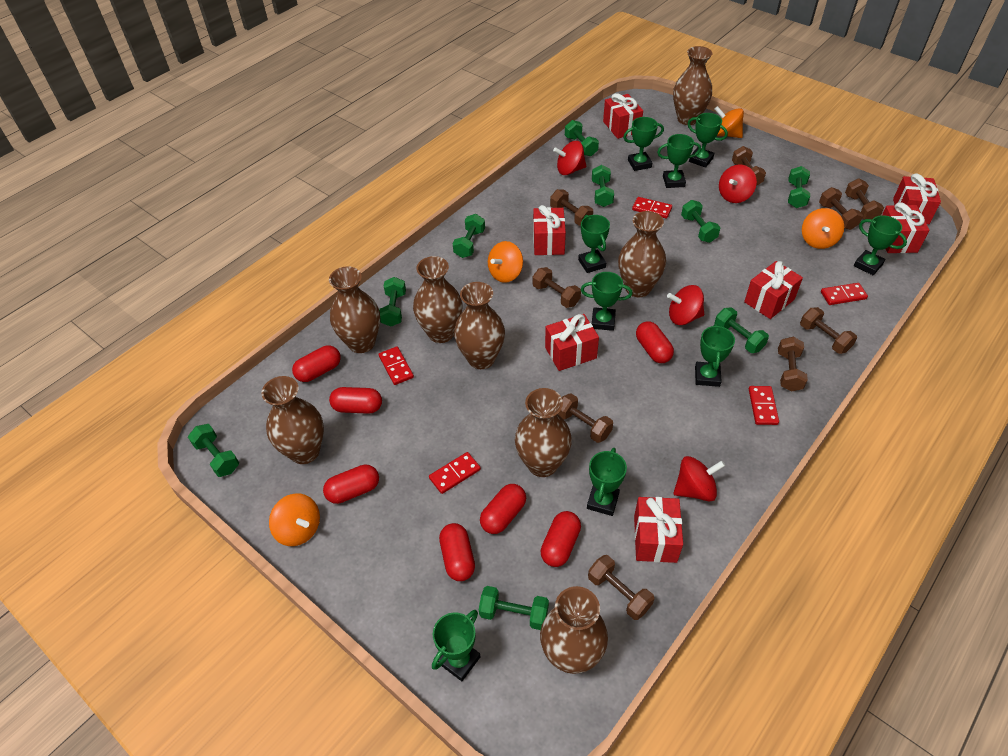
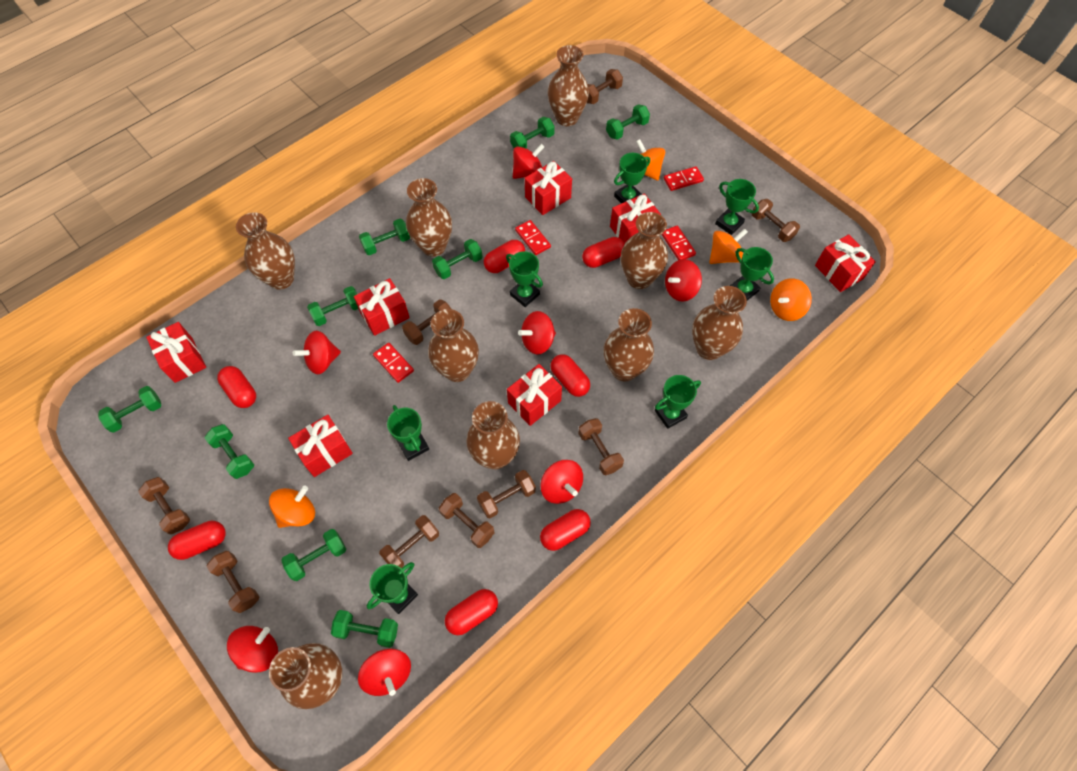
brown vase: [261,376,324,464] [329,266,380,353] [413,256,462,343] [454,282,505,369] [515,388,572,477] [540,586,608,674] [618,211,666,297] [673,46,712,125] = 8 -> [236,212,295,290] [269,643,342,709] [406,178,452,256] [428,309,479,382] [466,401,520,469] [548,45,589,126] [604,308,654,382] [621,212,668,289] [692,286,747,360] = 9
green trophy: [432,610,480,681] [578,215,610,273] [581,272,633,331] [587,448,627,516] [623,117,664,171] [657,134,701,188] [687,113,728,168] [695,324,735,387] [854,215,907,275] = 9 -> [367,562,418,614] [387,405,429,461] [506,251,543,307] [614,153,650,204] [655,375,701,429] [715,179,759,235] [730,247,774,300] = 7
red domino: [379,346,414,385] [429,452,481,494] [632,197,672,219] [749,386,779,425] [821,283,868,305] = 5 -> [373,343,414,383] [515,220,551,255] [661,225,696,260] [664,166,704,191] = 4
red spinning top: [553,141,587,175] [667,285,704,325] [673,456,725,502] [719,164,757,203] = 4 -> [227,626,278,673] [293,331,341,375] [358,649,411,696] [513,144,544,179] [518,311,556,355] [540,460,583,504] [665,259,702,301] = 7

